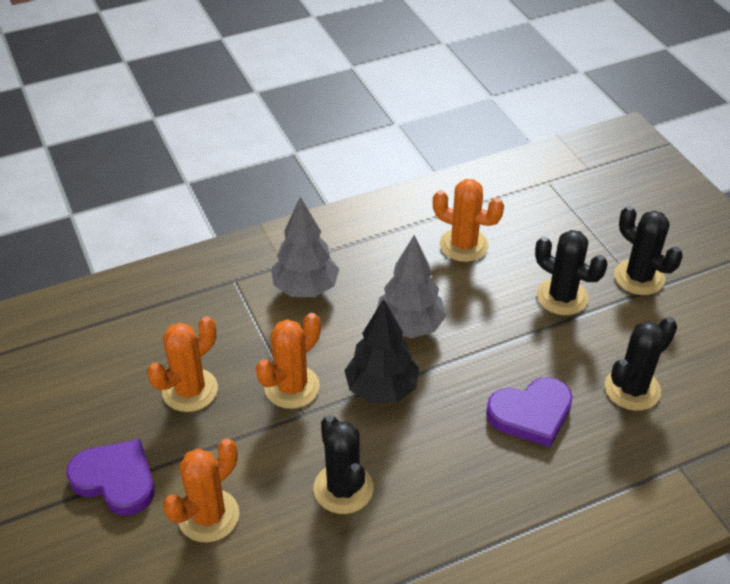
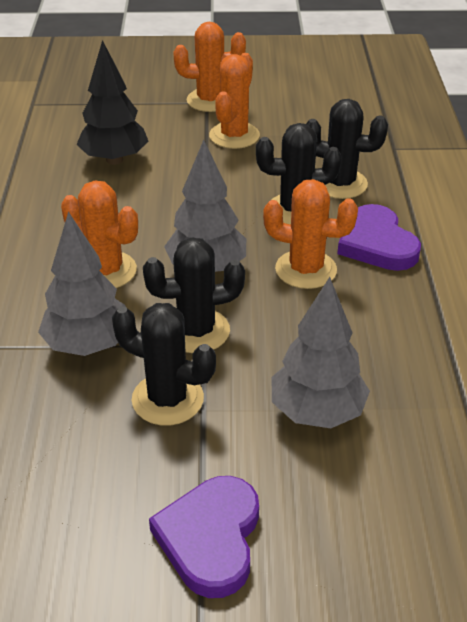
grey tree: [271,197,339,297] [376,235,446,338] = 2 -> [38,212,126,356] [164,140,246,272] [272,277,370,428] = 3

